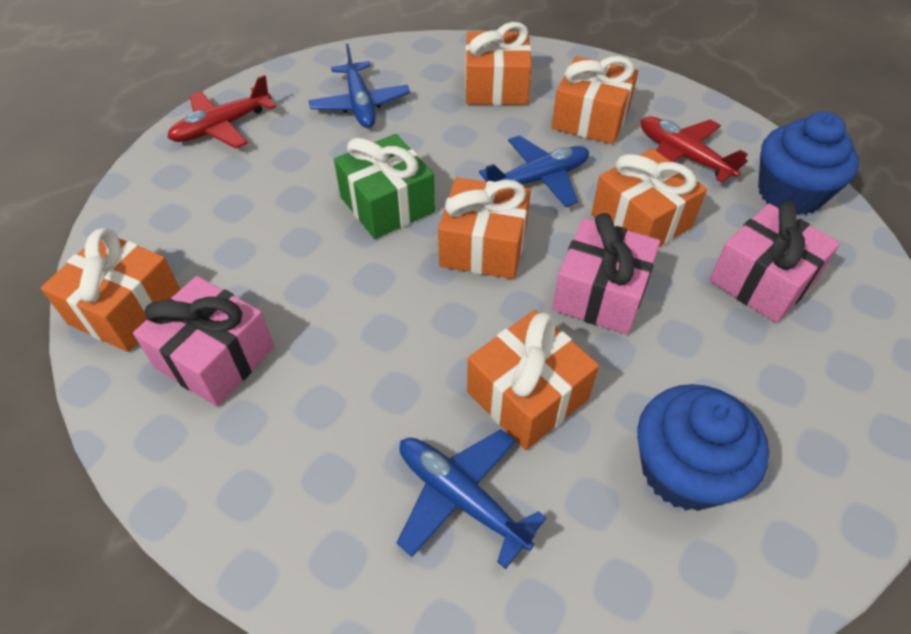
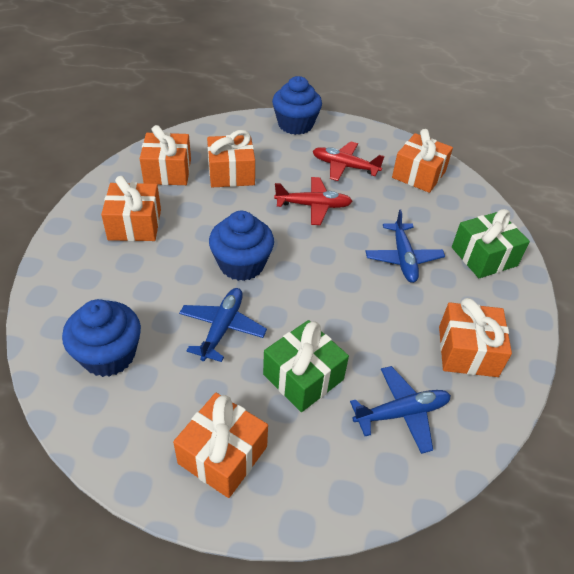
blue cupcake: [637,384,769,511] [758,112,859,215] = 2 -> [62,299,141,377] [209,211,274,281] [272,76,322,135] = 3
green gift: [334,134,435,239] = 1 -> [263,320,349,412] [452,209,530,278] = 2
pink gift: [133,276,274,407] [552,213,660,335] [709,201,840,323] = 3 -> none = 0

